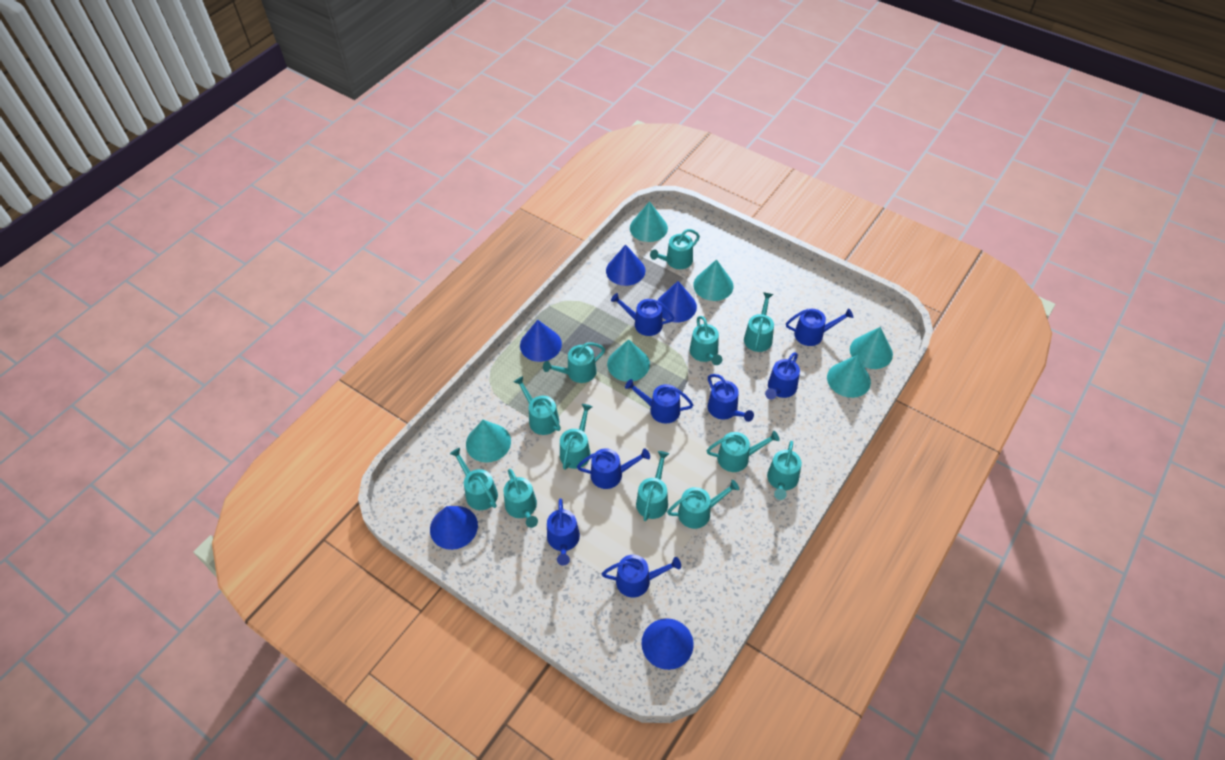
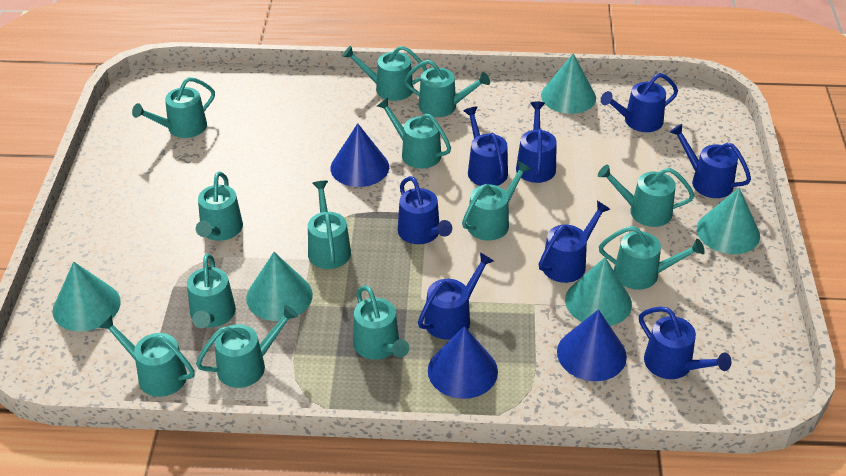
blue cone: [430,506,478,550] [520,320,562,362] [606,244,645,286] [642,618,694,670] [658,281,697,322] = 5 -> [330,123,389,187] [428,326,498,399] [557,309,627,381] = 3
turquoise cone: [466,420,511,462] [607,339,650,382] [630,201,668,242] [693,259,734,301] [827,355,871,398] [850,327,893,369] = 6 -> [53,262,121,331] [246,252,313,321] [541,53,596,114] [565,257,632,326] [697,188,760,254] = 5
turquoise watering can: [450,448,498,510] [504,469,538,528] [514,376,561,435] [543,342,605,383] [560,404,593,470] [636,451,669,521] [650,229,700,269] [667,480,739,529] [690,316,722,365] [707,431,780,472] [744,292,774,352] [767,441,802,500] = 12 -> [98,315,195,397] [132,77,215,138] [187,254,236,328] [196,172,243,241] [196,305,298,388] [308,181,351,269] [343,46,428,101] [353,286,409,360] [377,98,451,169] [404,60,490,117] [462,161,531,240] [598,165,694,227] [599,226,705,290] = 13

